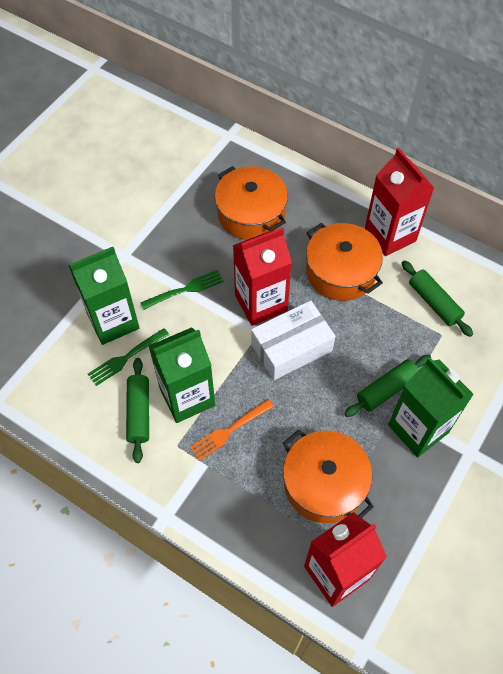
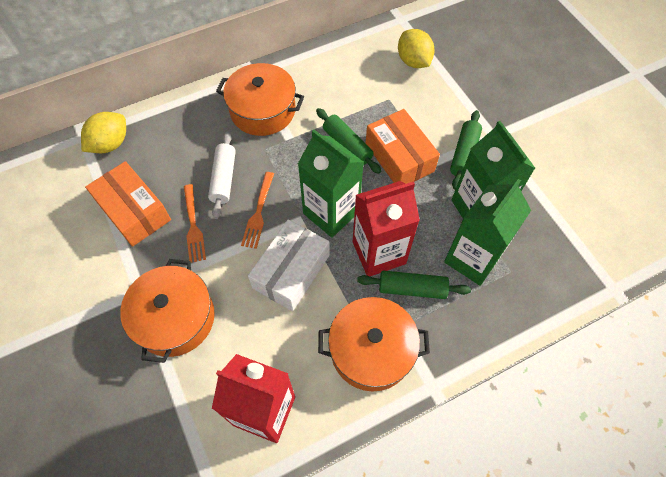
green fork: [88,328,169,386] [140,270,224,310] = 2 -> none = 0
orange box: none = 0 -> [85,161,171,247] [366,109,440,184] = 2
orange fork: [190,399,274,461] = 1 -> [184,184,206,263] [241,172,274,249] = 2
red carton: [233,227,292,326] [304,512,387,607] [365,148,434,256] = 3 -> [212,354,295,443] [353,181,420,276] = 2
white rolling pin: none = 0 -> [208,131,236,219] = 1
yellow lemon: none = 0 -> [81,112,126,153] [398,29,435,68] = 2

